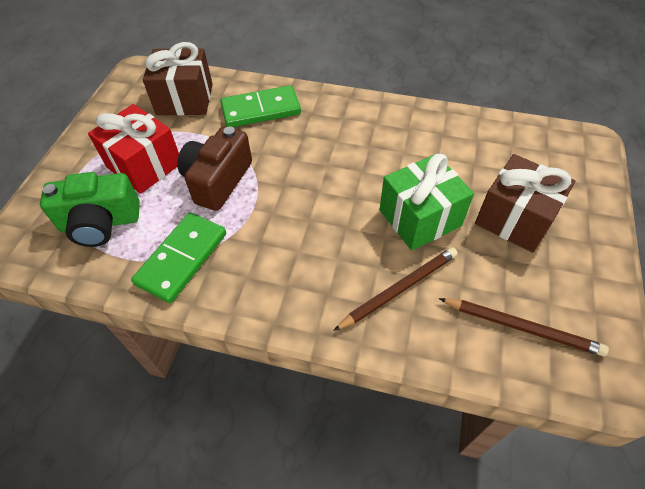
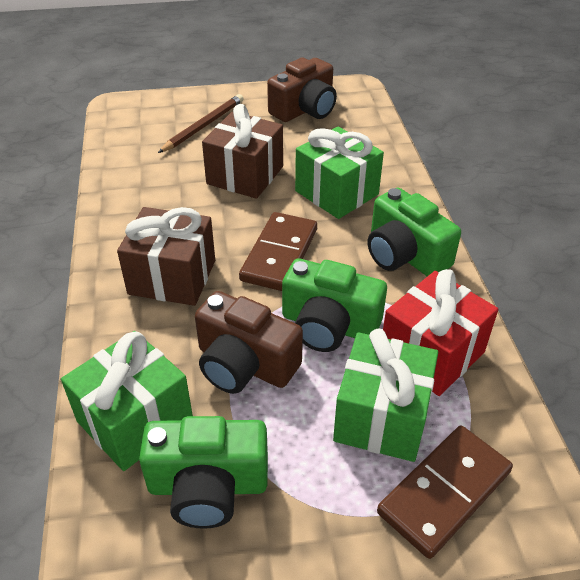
brown camera: [177,126,252,211] = 1 -> [195,291,303,394] [267,57,337,122] = 2
brown domino: none = 0 -> [239,212,317,291] [377,426,513,559] = 2
brown pencil: [333,247,458,331] [439,298,609,356] = 2 -> [158,94,244,153] = 1
green camera: [40,172,140,247] = 1 -> [139,416,268,529] [282,258,387,352] [368,188,461,276] = 3
green domino: [131,212,226,303] [220,85,301,127] = 2 -> none = 0
green gift: [380,154,474,250] = 1 -> [61,331,193,471] [295,126,384,219] [333,328,438,462] = 3

